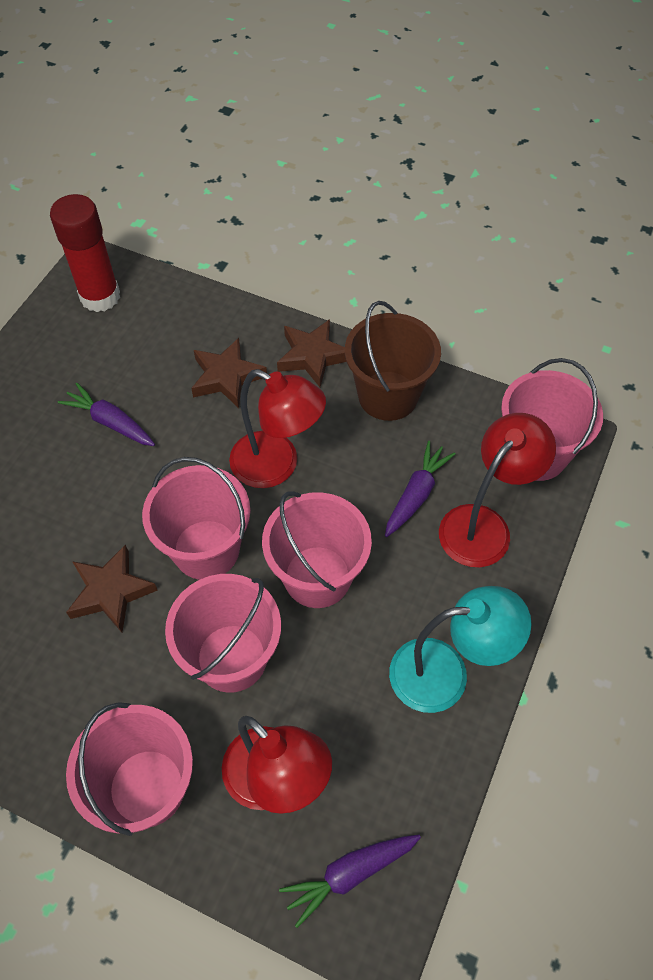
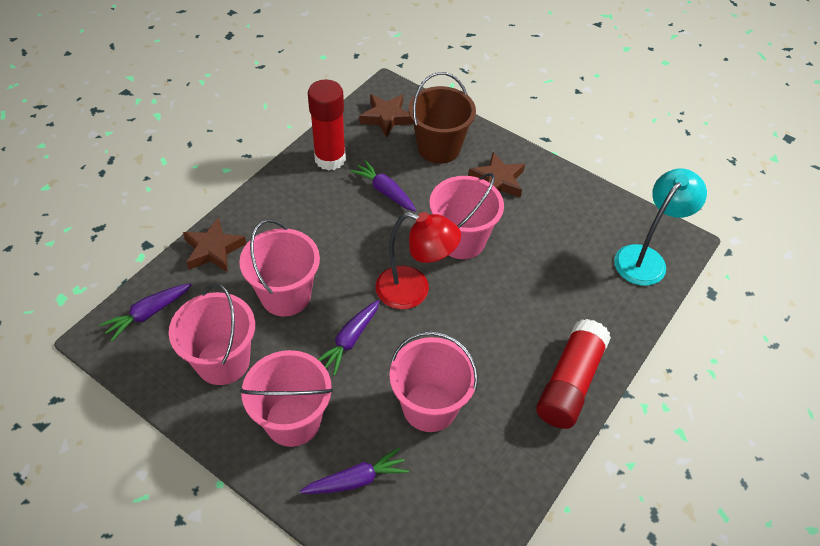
purple carrot: [58,383,155,446] [279,835,421,928] [385,441,456,537] = 3 -> [99,283,192,341] [300,447,409,494] [318,300,380,376] [350,160,416,212] = 4
red glue stick: [50,194,120,312] = 1 -> [308,79,346,171] [536,319,611,429] = 2
red lamp: [222,716,332,814] [229,369,326,488] [439,413,556,567] = 3 -> [376,212,461,309] = 1

